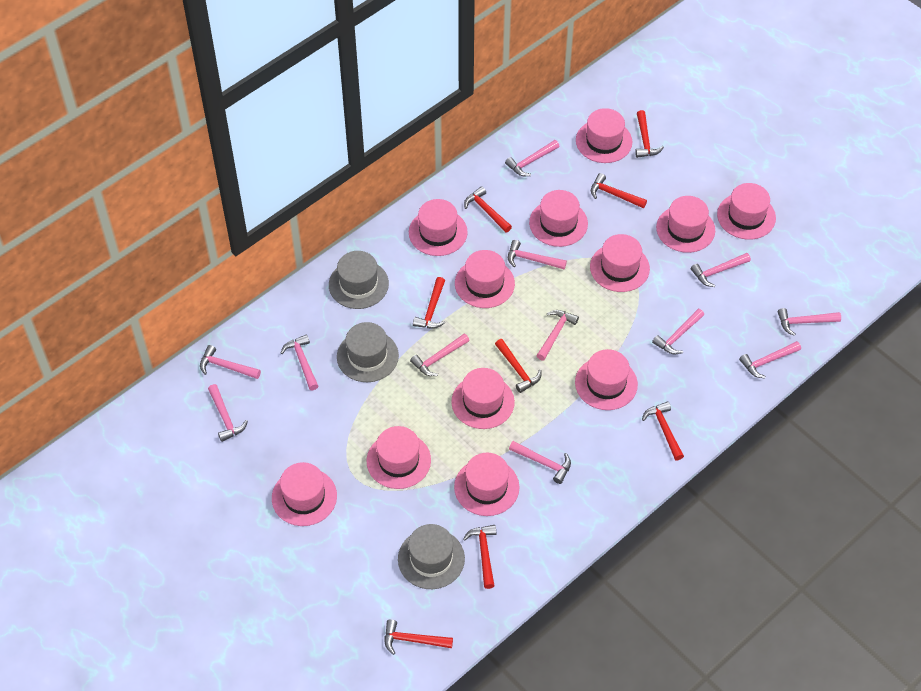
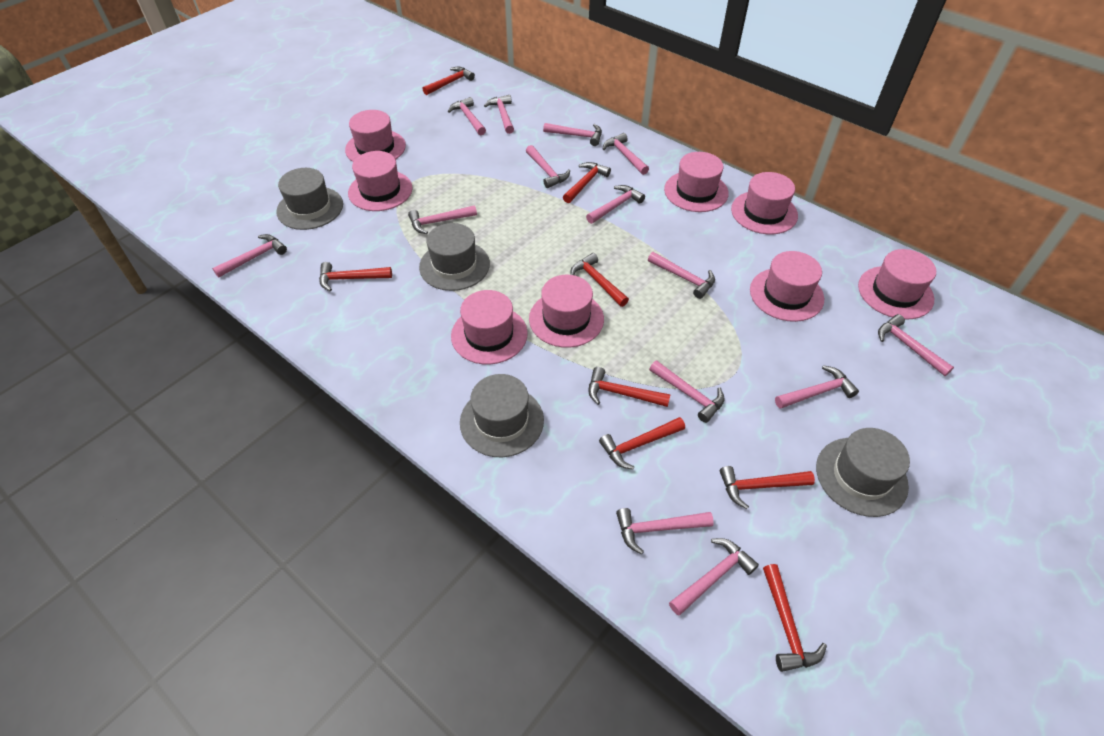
grey hat: [329,251,389,309] [337,322,399,382] [398,524,465,589] = 3 -> [276,168,343,230] [419,223,490,291] [460,374,544,457] [816,428,910,517] = 4
pink hammer: [200,345,261,379] [208,384,248,442] [281,334,318,390] [410,333,470,376] [505,140,560,176] [508,240,567,270] [509,441,571,484] [536,310,579,360] [652,309,704,354] [691,253,751,287] [739,341,801,378] [778,308,841,336] = 12 -> [212,234,287,278] [408,205,477,234] [448,97,486,135] [484,95,514,134] [526,145,570,188] [543,123,602,146] [586,185,645,224] [603,133,649,175] [616,508,714,554] [648,252,715,299] [649,360,725,423] [669,538,759,616] [775,366,859,409] [878,314,954,376] = 14
pink hat: [272,462,337,526] [366,426,431,489] [409,199,468,256] [451,368,515,429] [454,453,520,516] [455,250,515,308] [529,190,588,247] [575,349,638,410] [576,108,632,163] [590,234,650,292] [656,196,715,253] [717,183,776,240] = 12 -> [345,110,406,162] [348,151,413,211] [451,290,528,365] [529,275,604,348] [664,152,729,212] [731,172,798,234] [750,251,824,322] [858,249,936,319] = 8

